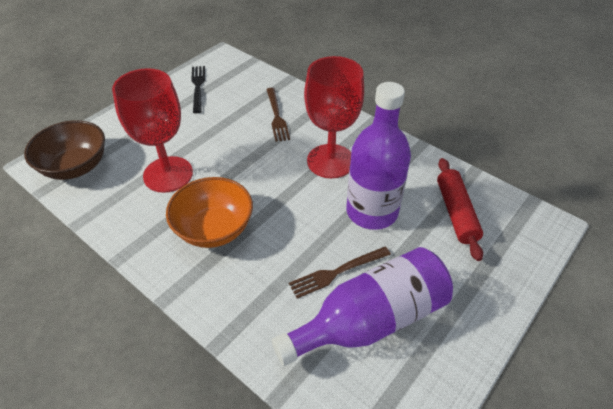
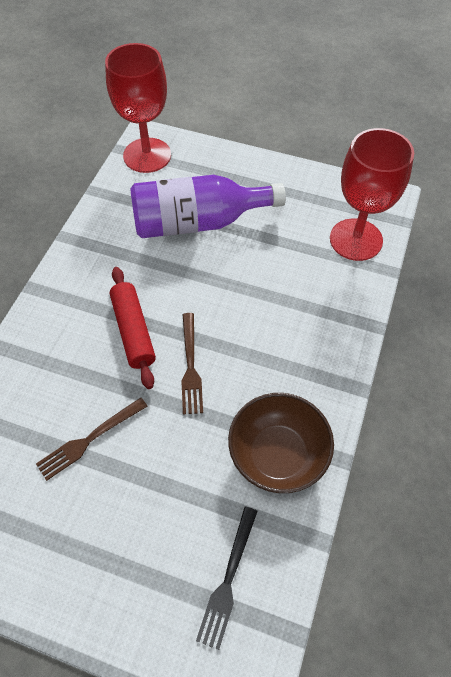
orange bowl: [166,177,253,248] = 1 -> none = 0
purple bottle: [272,247,453,366] [346,82,411,230] = 2 -> [130,175,286,238] = 1

